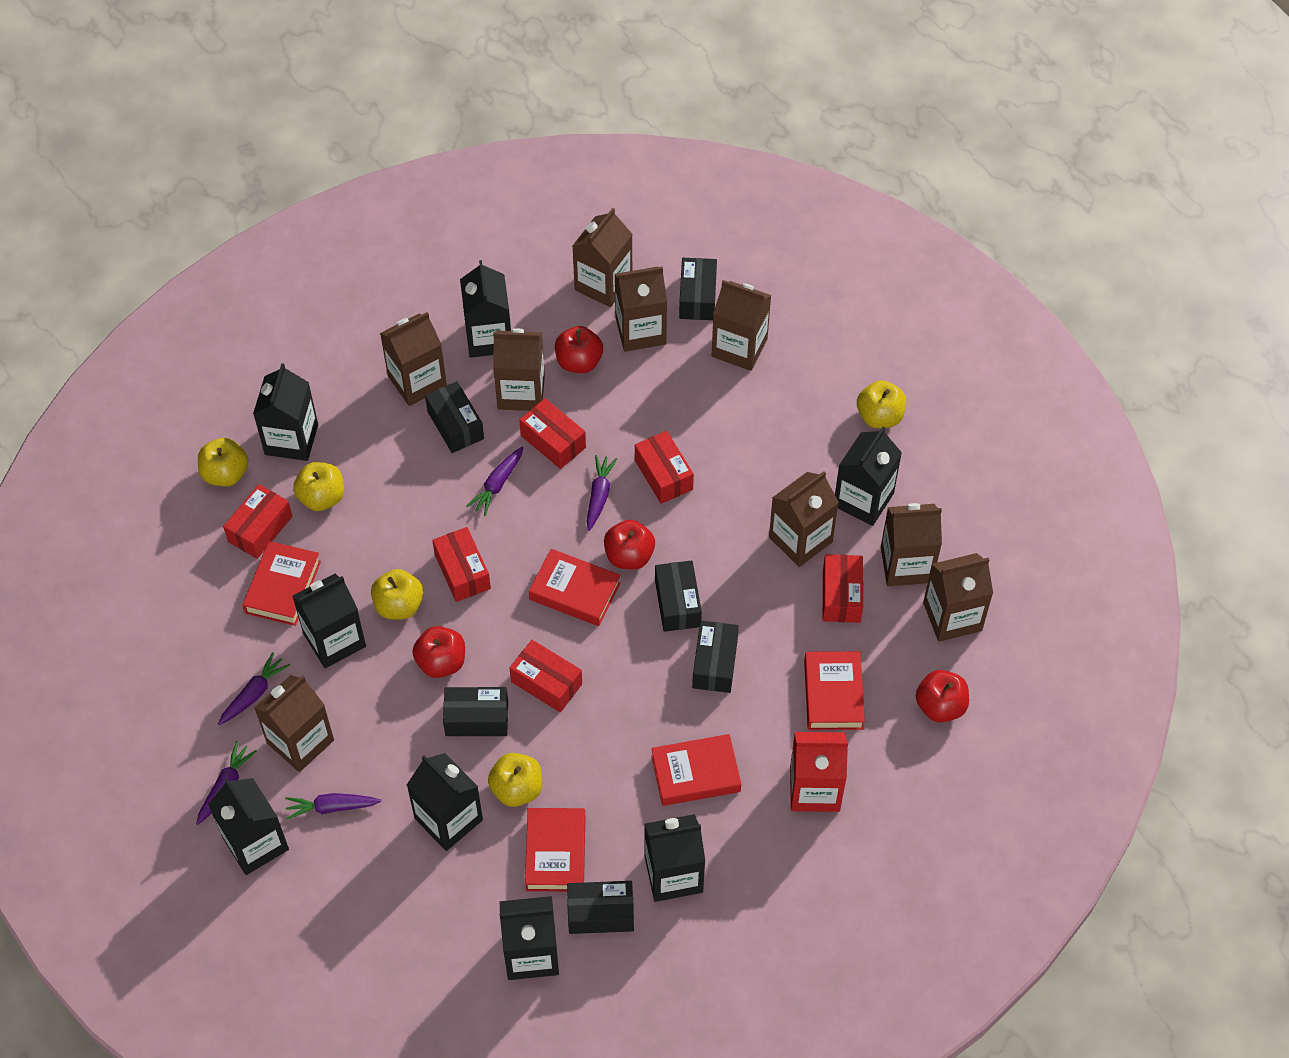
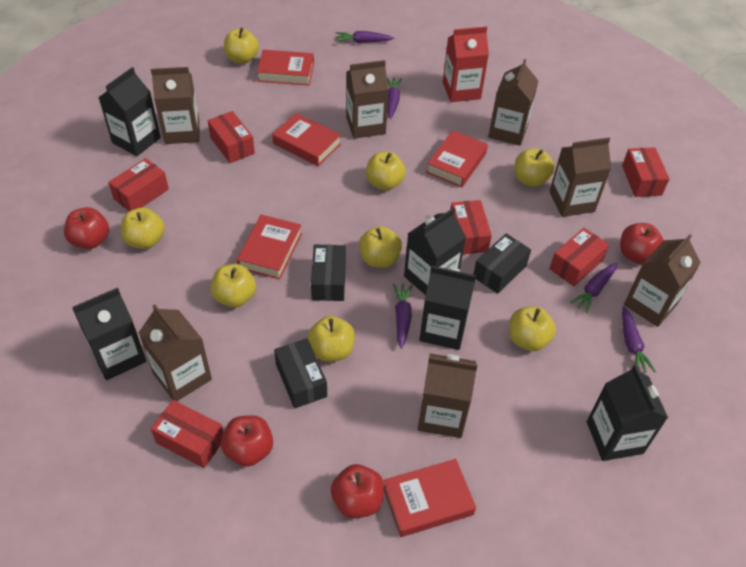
black box: [425,381,484,453] [443,687,508,736] [567,881,634,934] [655,560,702,632] [679,258,717,320] [692,621,739,693] = 6 -> [274,338,327,408] [311,245,346,301] [473,233,531,294] = 3
black carton: [208,778,289,875] [253,363,318,461] [292,574,366,668] [407,753,483,851] [460,260,511,358] [500,896,559,980] [644,814,705,902] [835,427,902,526] = 8 -> [72,288,147,380] [98,67,161,156] [404,208,466,295] [419,266,476,350] [587,365,668,461] = 5
brown carton: [254,675,334,772] [380,312,447,406] [493,329,545,411] [573,208,632,307] [615,267,667,352] [712,280,771,371] [769,471,839,567] [881,503,942,586] [923,553,993,642] = 9 -> [138,304,212,401] [151,67,199,144] [346,60,389,139] [418,353,478,438] [488,59,538,146] [549,137,611,217] [624,234,701,327] = 7
yellow apple: [198,438,248,486] [293,462,344,511] [371,569,423,619] [488,753,542,807] [857,380,906,428] = 5 -> [121,207,165,249] [211,264,256,308] [224,28,259,64] [308,316,355,362] [359,226,402,268] [366,152,406,190] [509,306,556,351] [515,148,554,187] = 8

